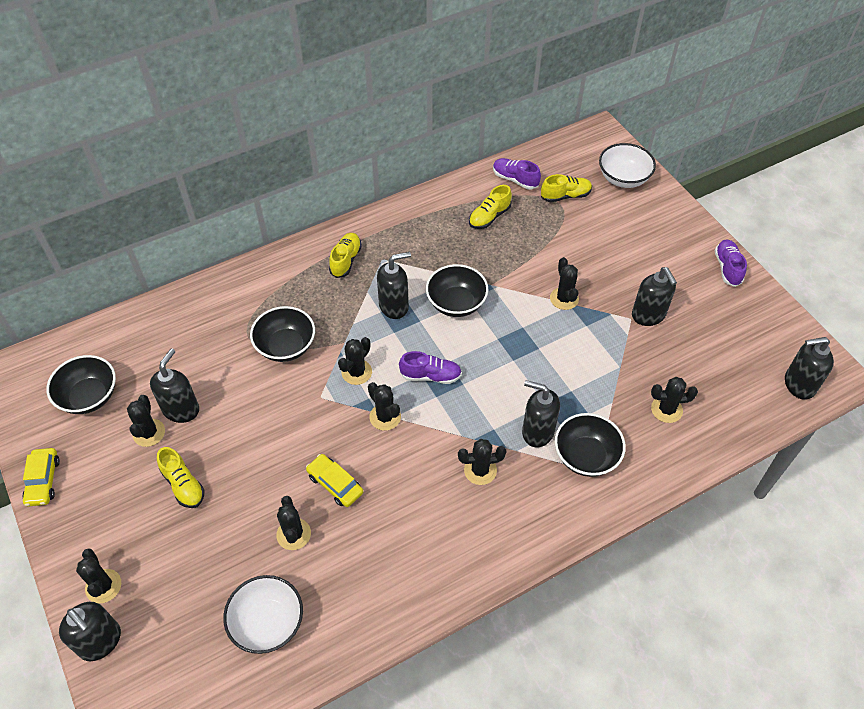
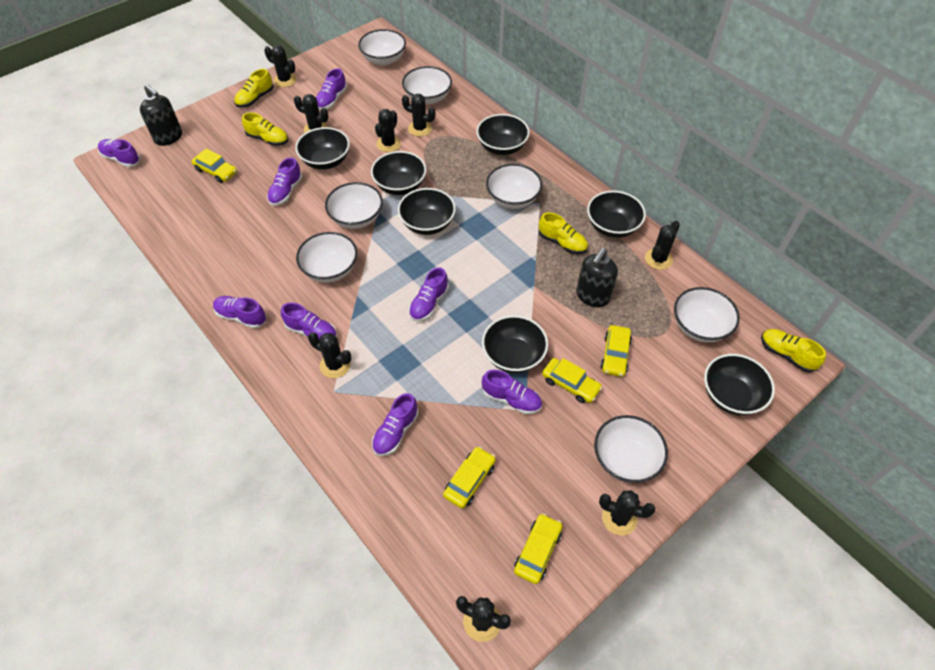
black bowl: [46,355,116,414] [250,306,315,362] [426,264,488,317] [555,413,626,477] = 4 -> [295,127,350,170] [371,151,426,195] [398,188,456,235] [477,114,530,155] [482,315,548,373] [587,190,646,238] [704,354,775,415] = 7
black soap dispenser: [59,602,121,661] [150,348,199,423] [377,252,411,319] [522,380,560,447] [632,267,677,326] [785,337,834,400] = 6 -> [140,84,182,146] [576,248,618,307] = 2
purple shoe: [399,351,462,384] [493,158,541,190] [715,240,747,287] = 3 -> [98,139,140,167] [213,296,266,329] [267,157,302,206] [281,302,337,340] [316,68,347,110] [372,393,419,456] [409,267,449,322] [482,370,542,414] = 8
white bowl: [223,575,303,654] [599,143,656,188] = 2 -> [296,232,357,283] [325,182,383,229] [358,29,406,66] [402,66,452,105] [486,164,542,209] [594,415,668,483] [674,287,740,343] = 7
yellow car: [23,448,60,507] [306,454,363,507] = 2 -> [192,148,237,183] [443,446,496,509] [514,513,562,584] [542,358,602,403] [600,325,632,377] = 5

